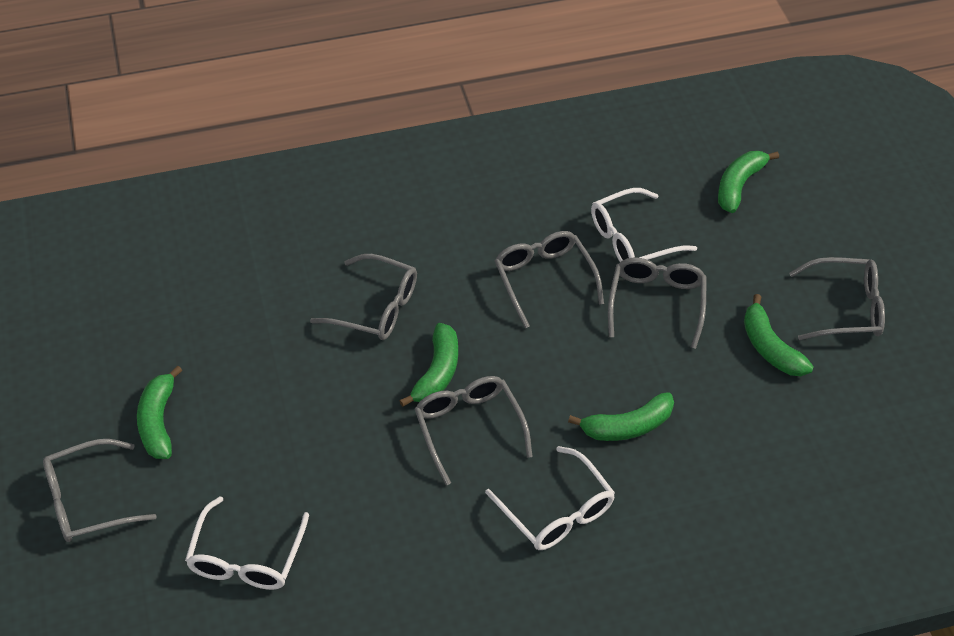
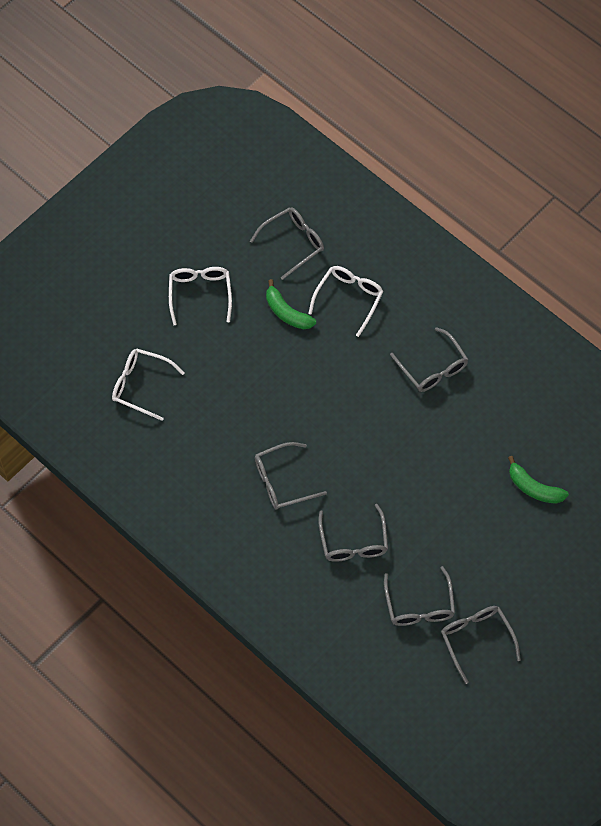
green banana: [137,365,182,459] [400,323,458,407] [568,392,674,441] [718,151,779,213] [744,294,814,376] = 5 -> [266,279,316,329] [508,456,569,504] = 2

